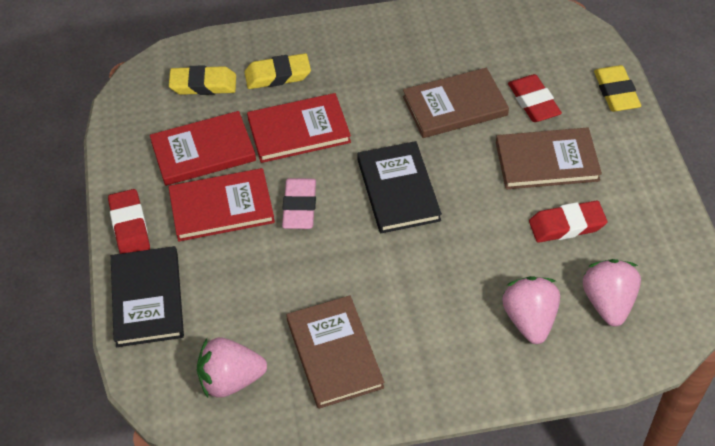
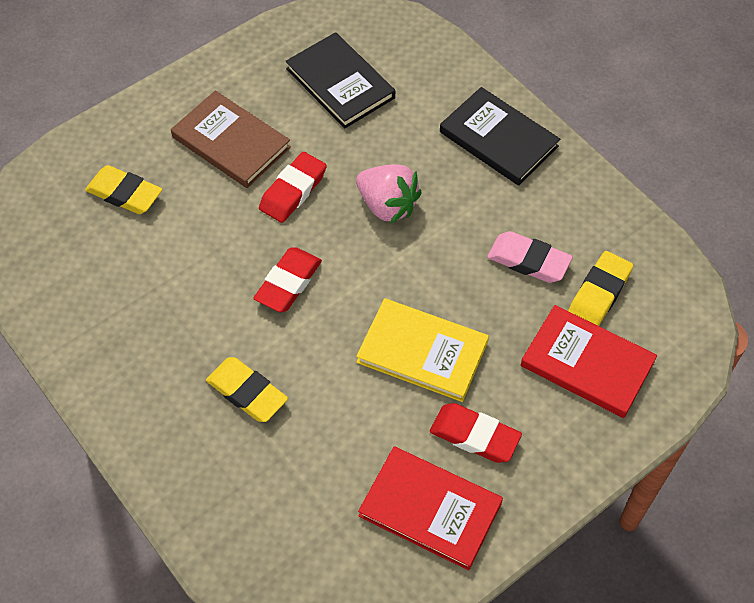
brown book: [286,295,384,409] [403,68,509,138] [496,128,602,189] = 3 -> [171,91,291,188] = 1
pink strawberry: [197,338,267,398] [502,276,560,344] [583,259,641,327] = 3 -> [356,164,421,224] = 1
red book: [150,111,256,186] [168,168,275,242] [247,93,351,163] = 3 -> [358,447,503,570] [521,305,657,418] = 2
yellow book: none = 0 -> [356,298,489,402] = 1

